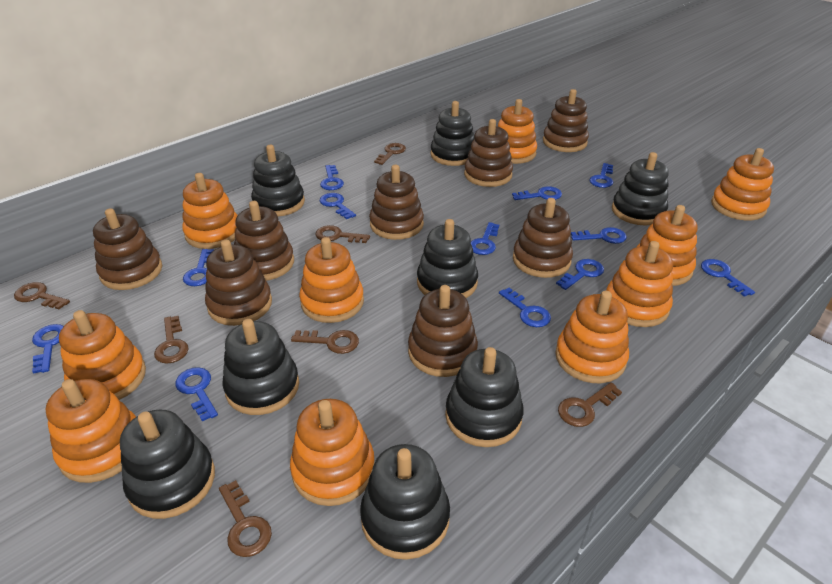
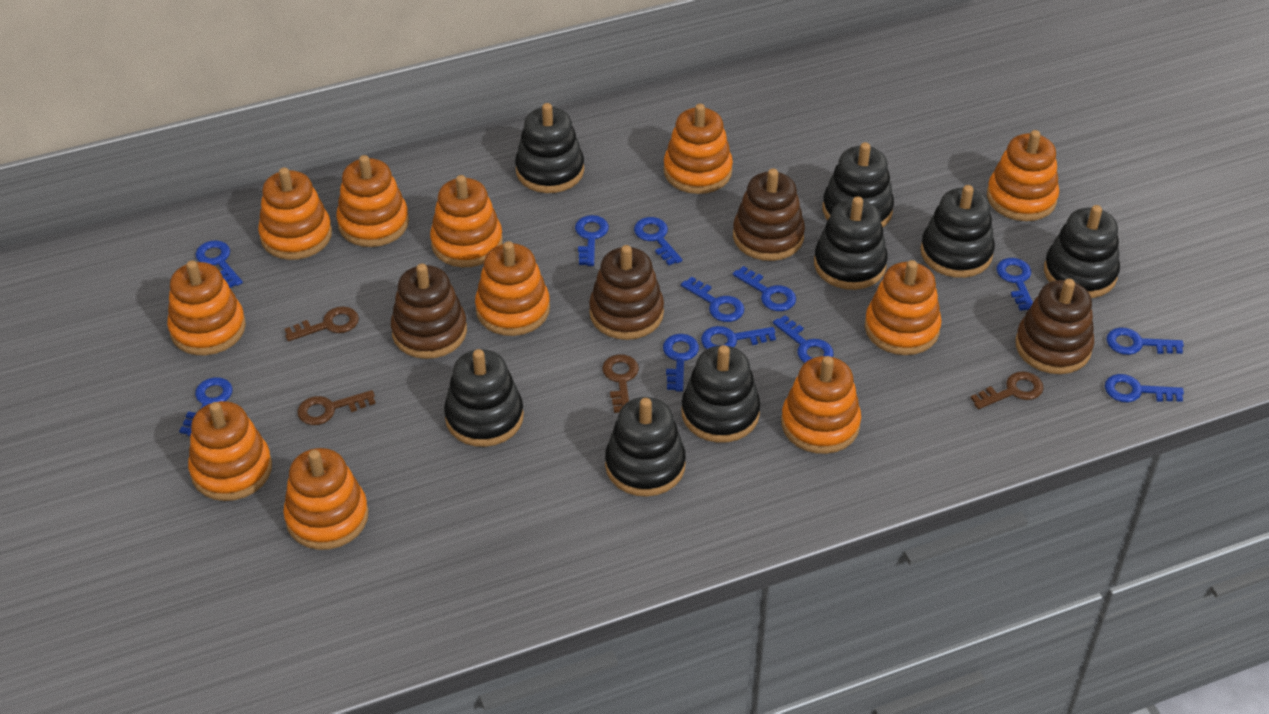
brown key: [14,282,70,309] [154,316,189,364] [219,480,272,557] [291,330,359,354] [315,225,370,243] [374,143,406,165] [558,382,622,427] = 7 -> [284,306,359,341] [297,390,375,425] [602,354,639,413] [971,371,1044,409] = 4
brown stacking toy: [93,208,162,290] [205,240,272,326] [234,201,294,281] [369,165,424,240] [408,285,478,377] [464,119,513,187] [513,198,573,278] [543,89,589,152] = 8 -> [391,264,467,359] [589,245,664,340] [733,169,805,261] [1015,279,1094,374] = 4
orange stacking toy: [46,379,136,483] [59,310,146,400] [182,173,238,249] [290,399,375,506] [299,237,364,323] [498,99,537,164] [555,291,629,383] [606,241,673,327] [637,205,698,286] [711,148,774,220] = 10 -> [167,260,246,355] [188,401,272,501] [258,167,332,260] [283,448,368,550] [336,155,409,247] [430,175,503,267] [475,241,550,336] [664,104,733,194] [781,356,861,454] [865,260,942,355] [987,130,1059,221] = 11

